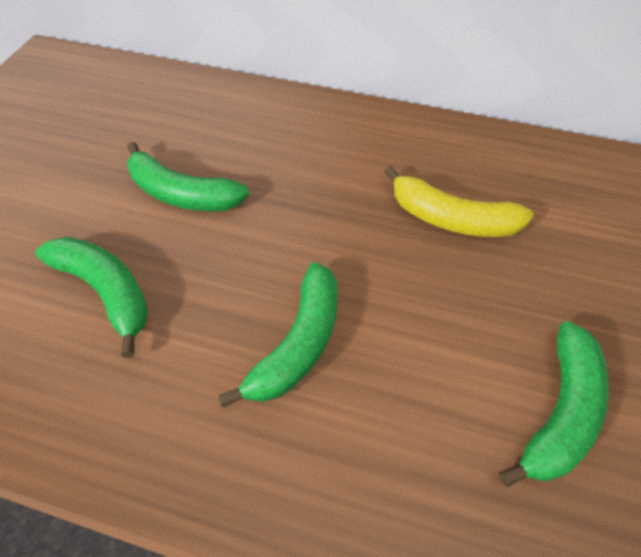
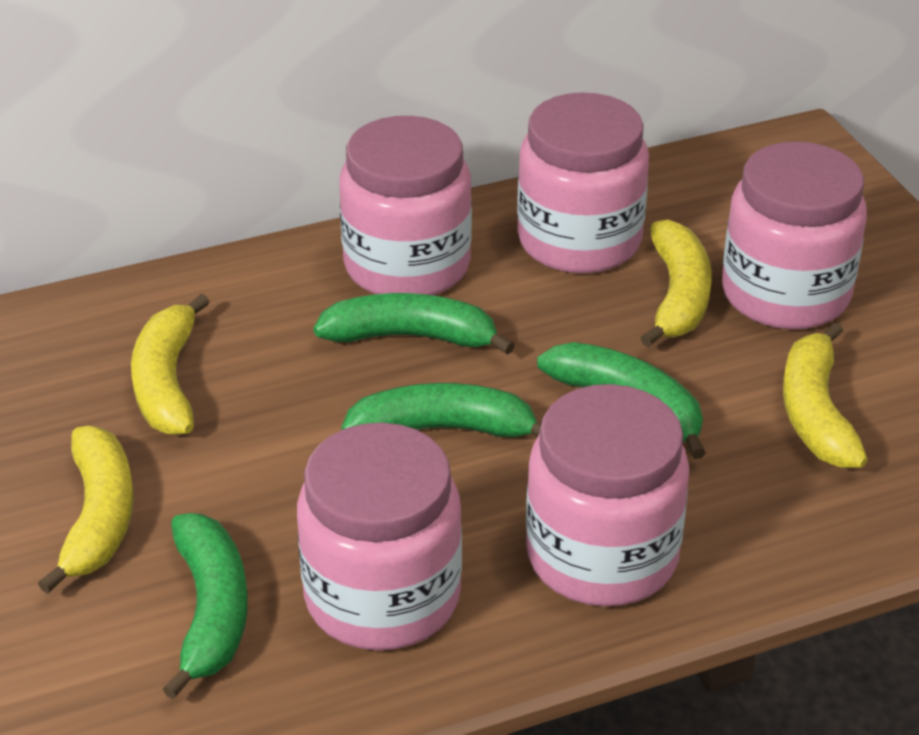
pink jar: none = 0 -> [297,422,462,650] [339,116,472,295] [517,93,649,274] [526,384,690,606] [722,142,867,330] = 5
yellow banana: [384,166,534,237] = 1 -> [38,426,133,594] [131,294,210,435] [641,220,712,347] [783,322,868,468] = 4

